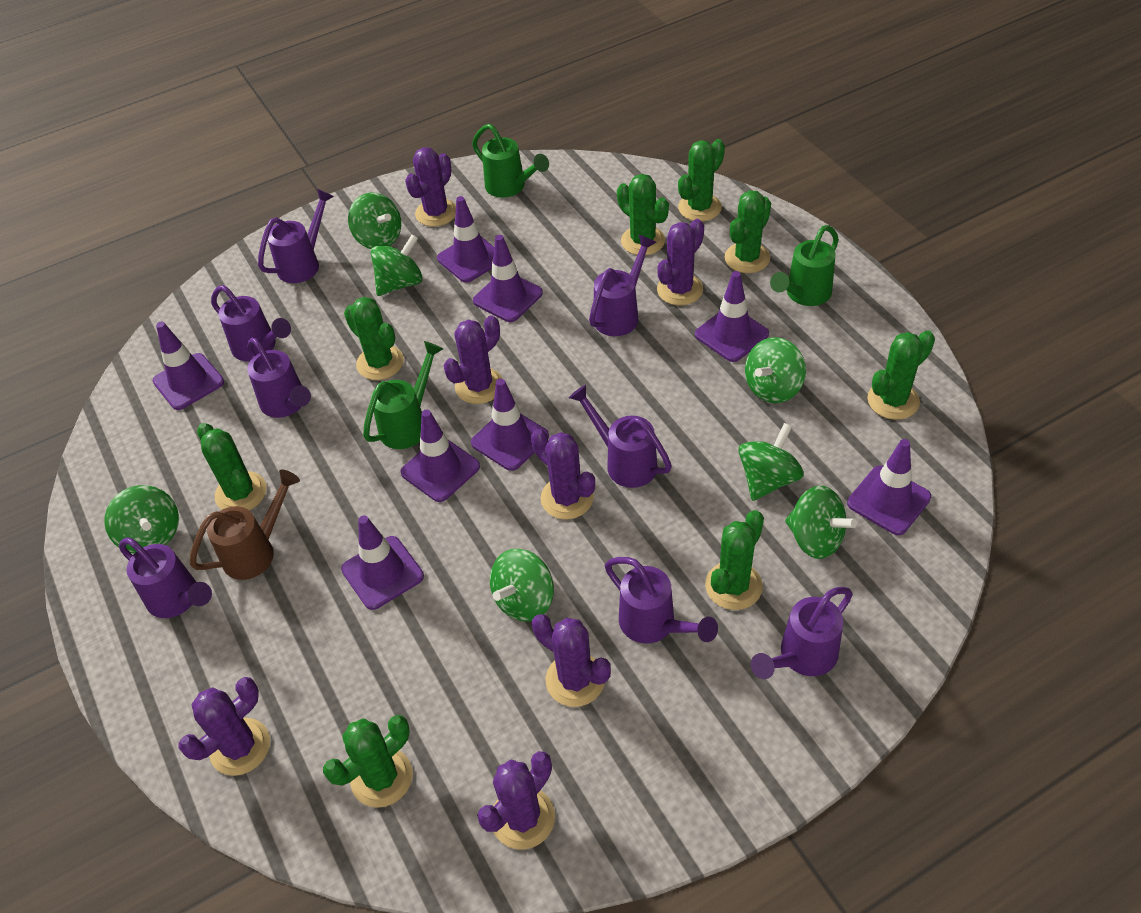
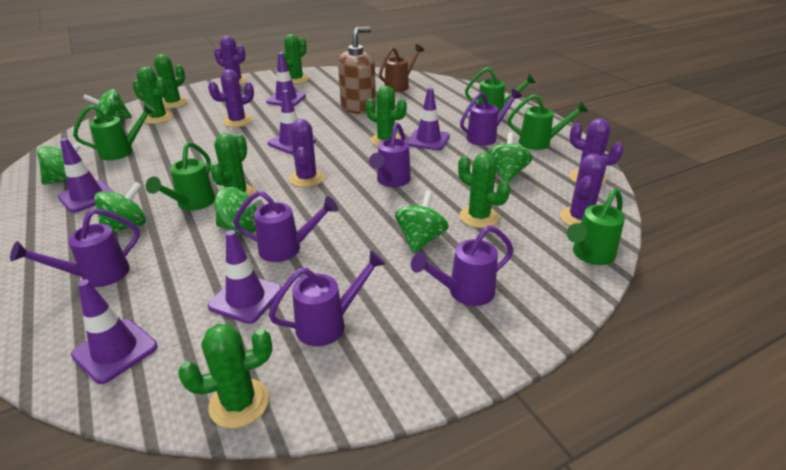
brown soap dispenser: none = 0 -> [338,27,376,114] = 1
green cactus: [197,423,267,510] [323,715,412,808] [344,297,404,380] [617,174,669,255] [678,139,725,221] [705,510,764,610] [724,190,771,273] [868,330,935,420] = 8 -> [133,67,173,124] [149,54,187,109] [178,324,272,428] [210,133,256,196] [280,34,308,84] [366,86,407,146] [458,153,510,228] = 7
green spinning top: [104,485,179,554] [348,193,401,249] [371,235,423,296] [490,549,554,622] [738,423,804,501] [745,337,806,403] [785,485,857,559] = 7 -> [37,142,82,185] [83,89,132,120] [94,182,146,233] [214,187,261,235] [395,191,449,253] [487,132,532,183] = 6
green watering can: [363,341,443,449] [472,124,549,198] [770,225,839,306] = 3 -> [73,103,156,160] [146,142,215,211] [465,67,536,113] [508,94,588,150] [567,188,625,265] = 5
purple cactus: [178,677,270,776] [405,147,456,227] [444,315,503,404] [477,751,555,849] [531,429,595,520] [532,614,611,707] [657,219,704,306] = 7 -> [208,69,254,127] [214,36,247,85] [289,119,324,187] [560,154,606,226] [569,118,624,185] = 5
purple traffic cone: [153,322,224,410] [341,515,424,610] [400,409,480,502] [437,196,494,283] [471,379,549,471] [473,235,543,322] [695,271,769,362] [847,439,931,535] = 8 -> [58,138,114,213] [71,279,158,384] [207,230,282,324] [266,53,306,106] [267,90,316,154] [407,88,450,150] = 6
purple watering can: [119,537,212,618] [211,285,291,361] [247,338,311,418] [258,189,334,283] [569,385,672,488] [589,235,656,336] [605,557,718,644] [751,587,853,679] = 8 -> [10,208,140,287] [233,191,338,262] [268,250,386,346] [369,122,411,187] [411,225,514,306] [460,89,522,146] = 6

